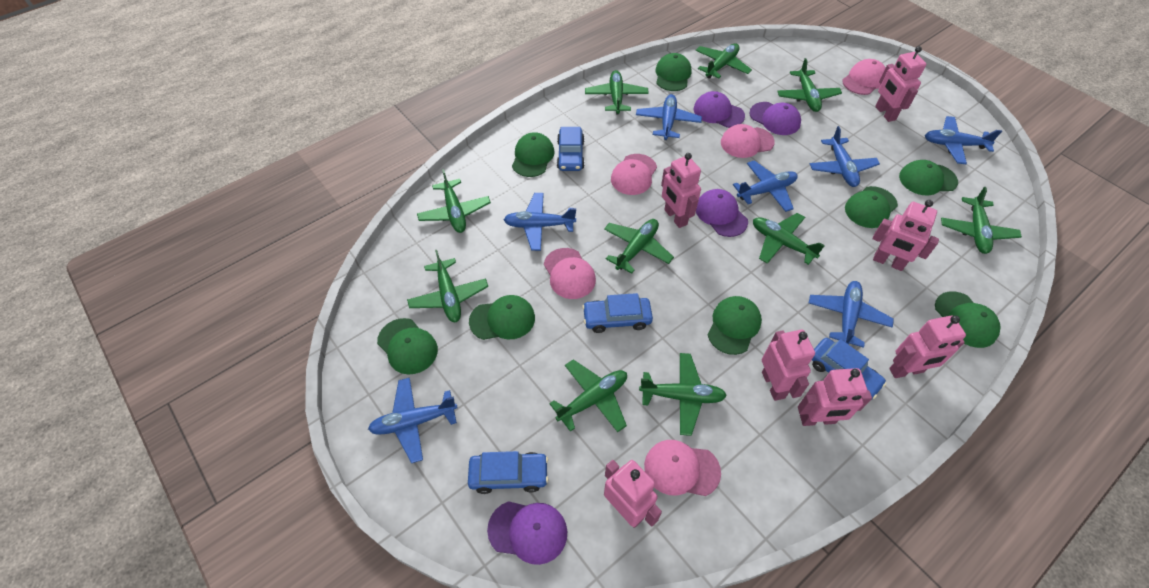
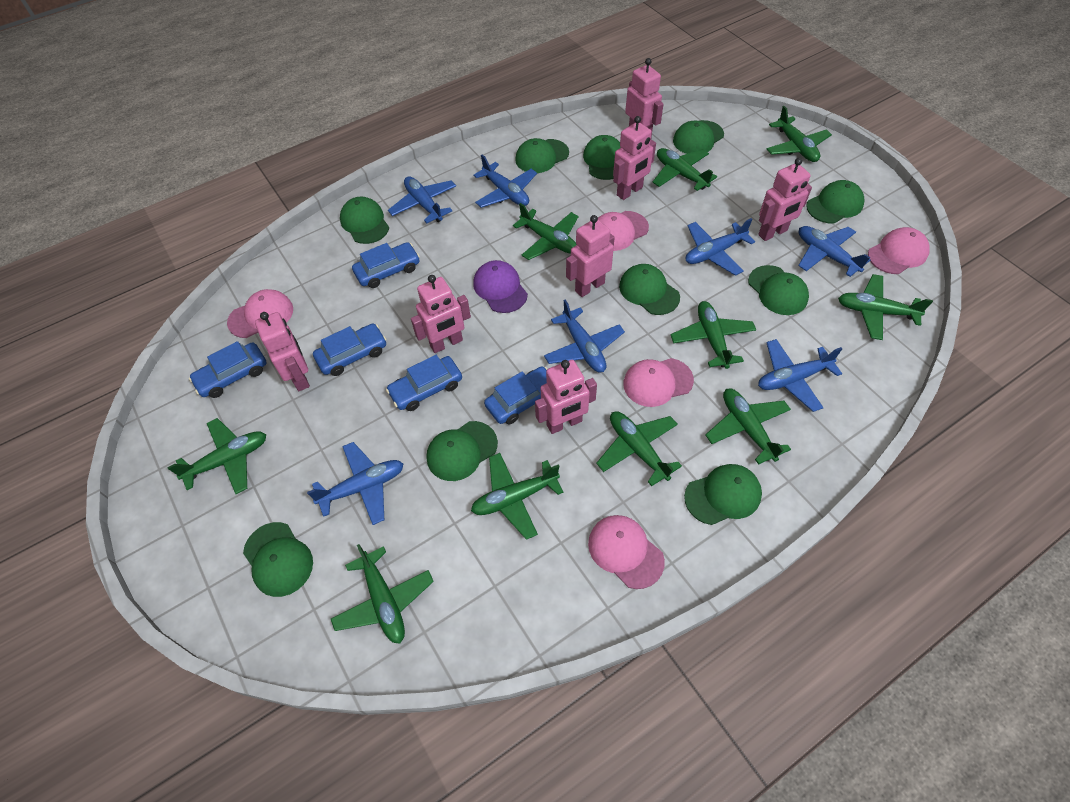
blue car: [468,451,548,494] [557,127,585,171] [582,293,653,333] [812,338,887,400] = 4 -> [189,341,266,398] [313,324,387,376] [352,242,420,288] [386,355,462,411] [484,366,547,425] = 5
green cap: [377,318,438,374] [469,295,535,340] [512,132,555,177] [655,53,692,91] [708,296,762,355] [845,186,898,228] [899,160,958,196] [935,291,1001,348] = 8 -> [243,522,313,597] [340,197,389,244] [426,421,498,481] [515,138,569,173] [583,135,621,180] [619,264,680,315] [673,120,724,154] [684,464,762,525] [748,265,809,315] [806,180,865,224] = 10
purple cap: [487,501,567,565] [694,91,745,128] [696,189,748,237] [749,102,801,135] = 4 -> [473,260,528,313] = 1

